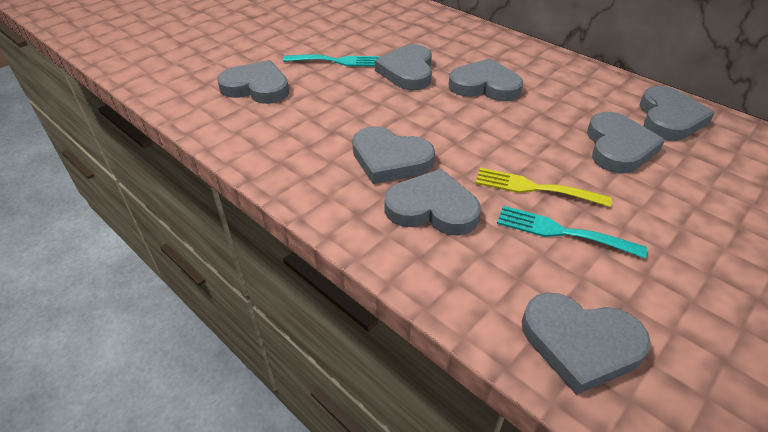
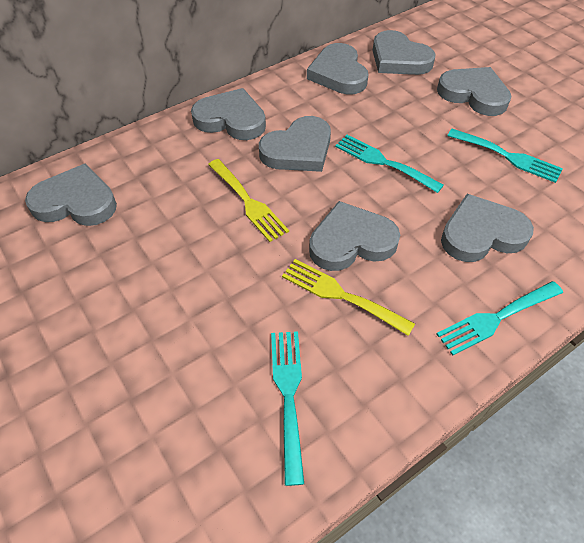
turquoise fork: [283,54,380,67] [497,206,647,259] = 2 -> [271,331,304,486] [335,135,444,193] [437,281,563,356] [447,129,563,183] = 4
yellow fork: [475,168,612,207] = 1 -> [208,159,289,242] [282,259,415,336] = 2

